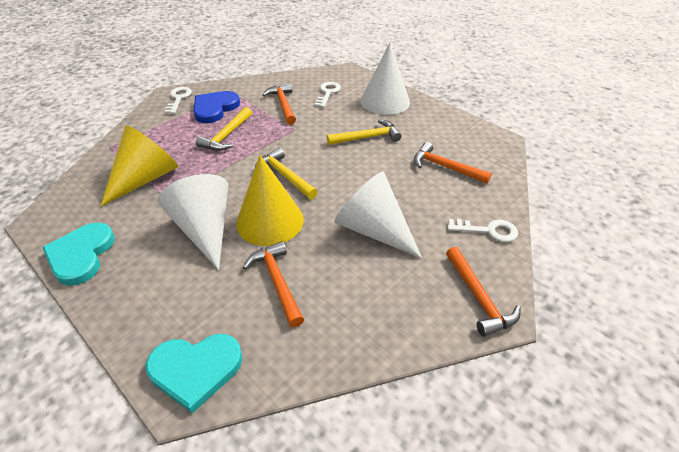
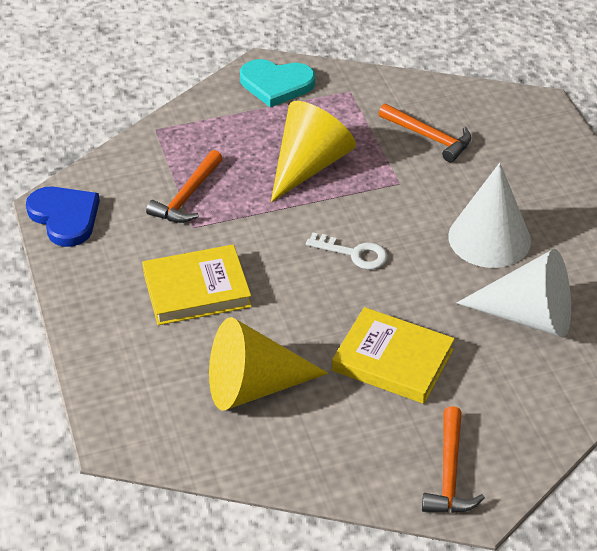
orange hammer: [243,241,304,327] [263,83,296,125] [414,142,492,184] [446,246,521,337] = 4 -> [146,150,223,223] [378,104,471,162] [422,406,485,513] = 3
turquoise heart: [42,223,115,286] [145,334,243,414] = 2 -> [240,59,315,107] = 1
white cone: [158,174,229,270] [334,172,422,259] [361,43,410,115] = 3 -> [448,163,531,268] [457,249,571,338] = 2
white key: [164,87,192,114] [315,82,341,108] [447,219,518,242] = 3 -> [306,233,388,270] = 1
yellow book: none = 0 -> [142,244,252,325] [332,307,455,404] = 2
yellow hammer: [196,107,252,151] [255,148,318,199] [327,120,401,145] = 3 -> none = 0

